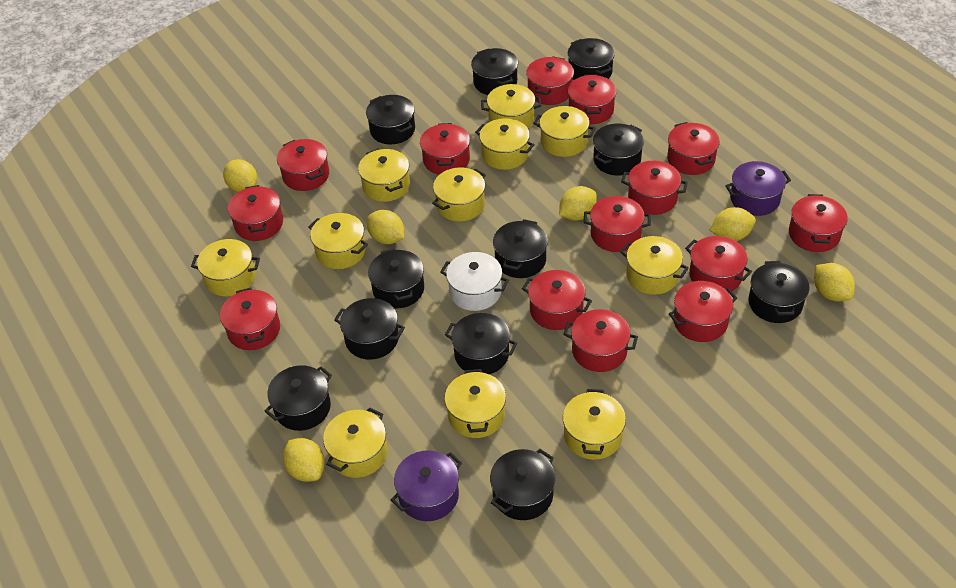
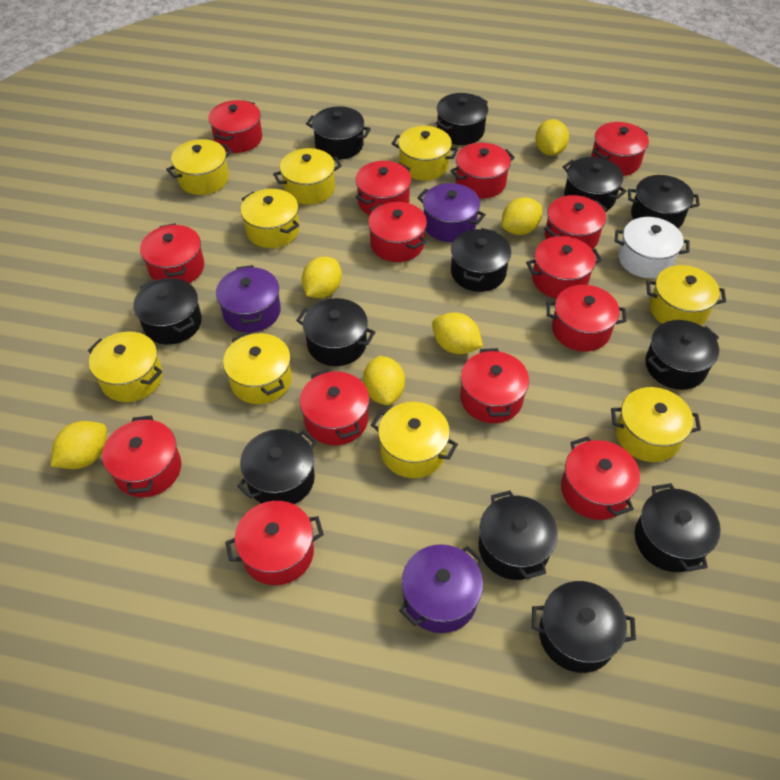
black pot: [265,365,332,431] [334,298,405,360] [366,95,415,144] [368,248,424,308] [445,313,517,374] [471,48,518,95] [490,449,555,520] [493,219,548,278] [568,38,615,80] [593,124,644,176] [748,261,810,323] = 11 -> [134,278,202,345] [237,429,317,504] [296,298,375,366] [306,106,371,160] [436,93,488,145] [451,228,511,292] [478,490,558,580] [532,581,636,673] [563,157,627,212] [628,175,700,228] [635,483,721,572] [645,320,719,390] = 12
purple pot: [391,450,462,521] [725,161,791,216] = 2 -> [216,265,281,333] [399,544,483,633] [417,183,486,242] = 3
yellow pot: [191,239,260,296] [308,213,368,269] [323,407,387,478] [358,149,410,202] [432,168,486,221] [444,369,506,438] [475,118,534,170] [481,84,541,128] [533,106,596,157] [563,389,626,460] [620,236,689,295] = 11 -> [88,331,162,402] [166,139,232,195] [223,332,292,404] [241,189,299,248] [273,148,342,205] [371,402,458,478] [392,126,458,181] [611,387,701,462] [646,265,726,326] = 9

